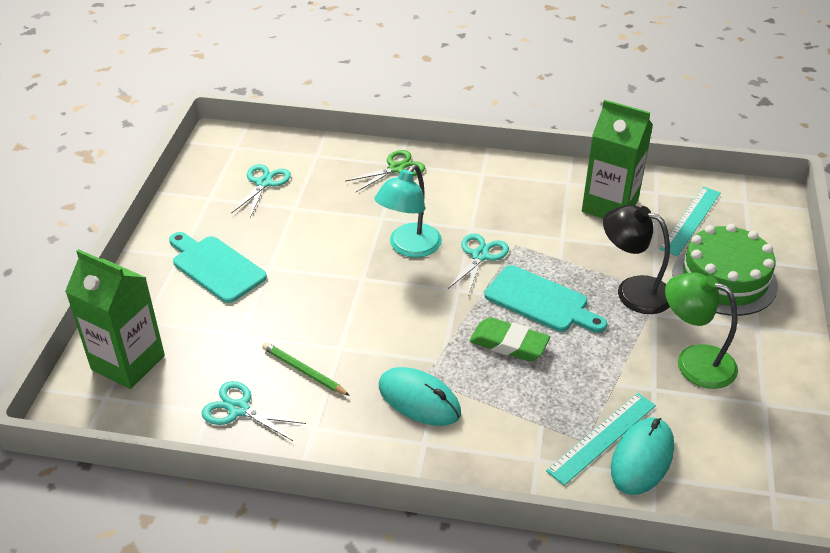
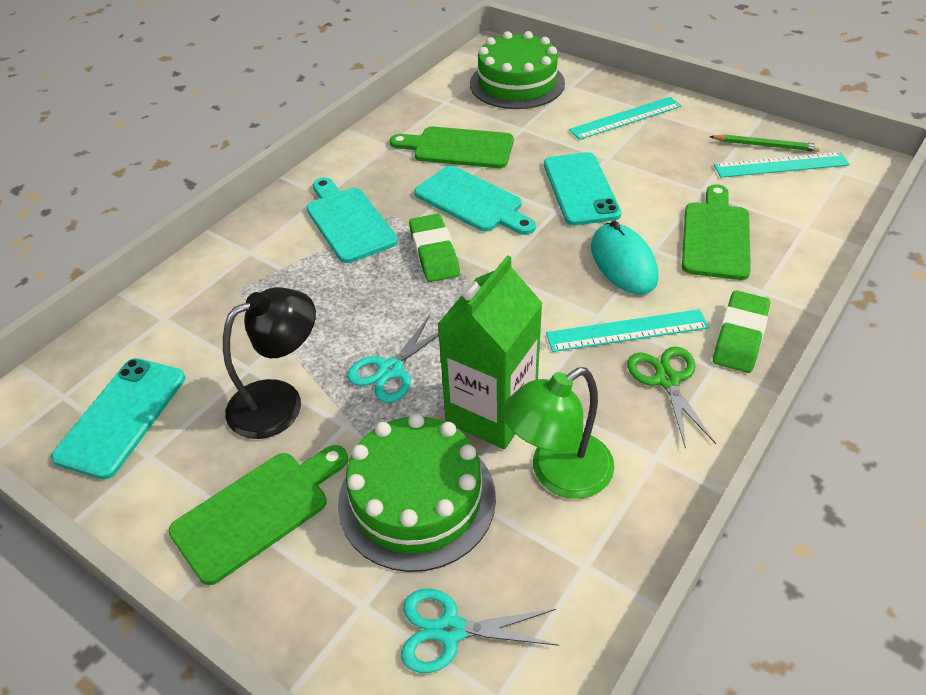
green cake: [672,224,778,316] = 1 -> [338,413,496,572] [470,31,565,109] = 2
green carton: [65,249,165,389] [582,100,653,219] = 2 -> [437,255,542,449] = 1
green cutting board: none = 0 -> [168,445,348,585] [390,127,514,168] [682,185,751,280] = 3
green eraser: [470,317,550,361] = 1 -> [409,214,460,282] [713,291,770,373] = 2
turquoise lamp: [375,165,442,258] = 1 -> none = 0
turquoise mouse: [379,367,461,426] [611,417,674,495] = 2 -> [591,221,658,294] = 1
turquoise phone: none = 0 -> [51,358,185,479] [544,152,621,225] = 2
turquoise ruler: [546,393,656,486] [660,187,721,256] = 2 -> [546,309,709,352] [569,97,682,140] [714,152,850,178] = 3
turquoise scissors: [202,381,306,441] [231,164,291,218] [447,234,509,295] = 3 -> [347,315,439,403] [401,589,559,673] = 2

